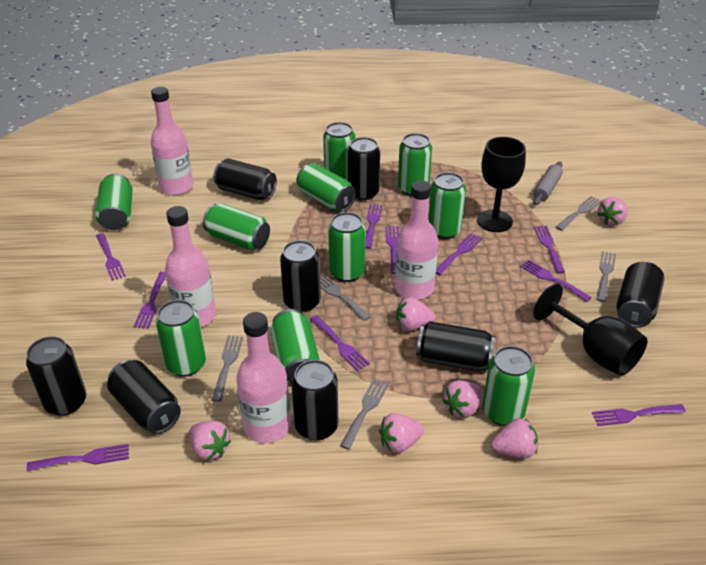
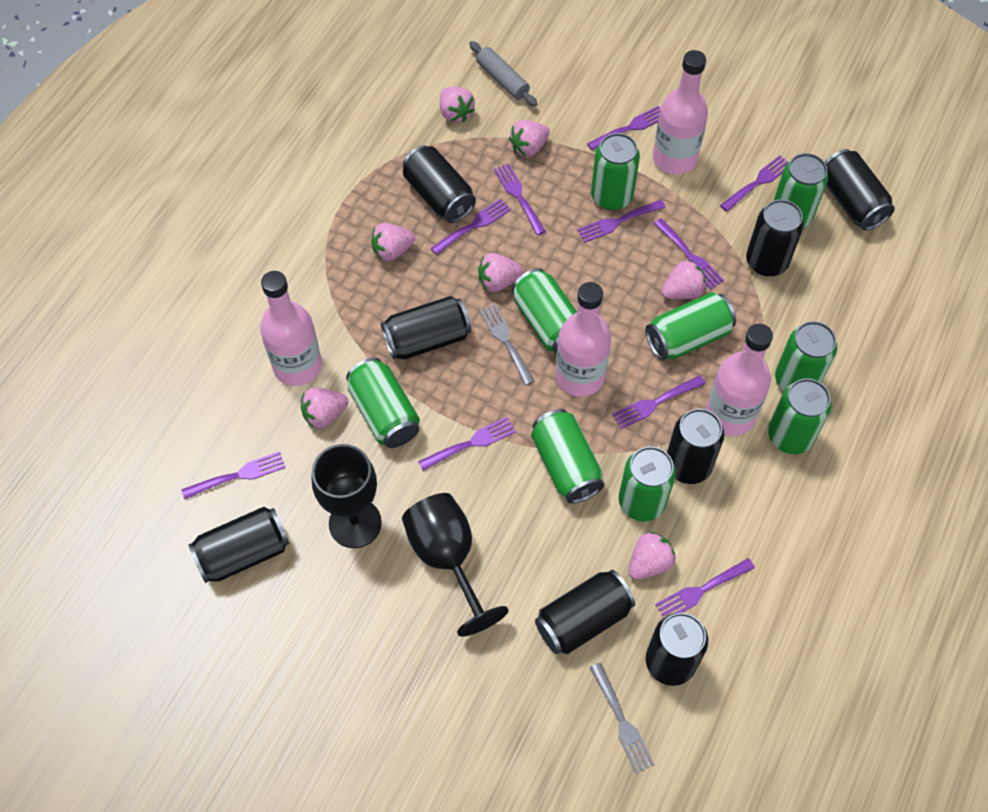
green can: [95,174,133,230] [156,300,206,376] [203,204,270,251] [271,309,320,383] [296,163,356,212] [323,122,355,181] [328,212,366,282] [398,133,432,196] [428,172,466,239] [482,346,535,426] = 10 -> [346,358,420,448] [512,268,577,354] [531,409,604,504] [591,133,640,210] [619,446,676,522] [645,292,736,360] [768,378,832,454] [774,153,828,229] [775,321,837,391] = 9
grey fork: [212,336,243,402] [320,274,371,321] [340,379,389,450] [556,196,602,231] [597,251,616,302] = 5 -> [479,304,535,386] [590,662,655,773] = 2
pink strawberry: [190,421,231,460] [379,413,424,453] [396,297,435,331] [442,380,482,418] [491,418,538,459] [597,197,628,226] = 6 -> [301,388,348,429] [371,223,415,262] [440,87,475,123] [478,253,523,292] [509,120,550,157] [629,531,676,580] [661,260,706,299] = 7

